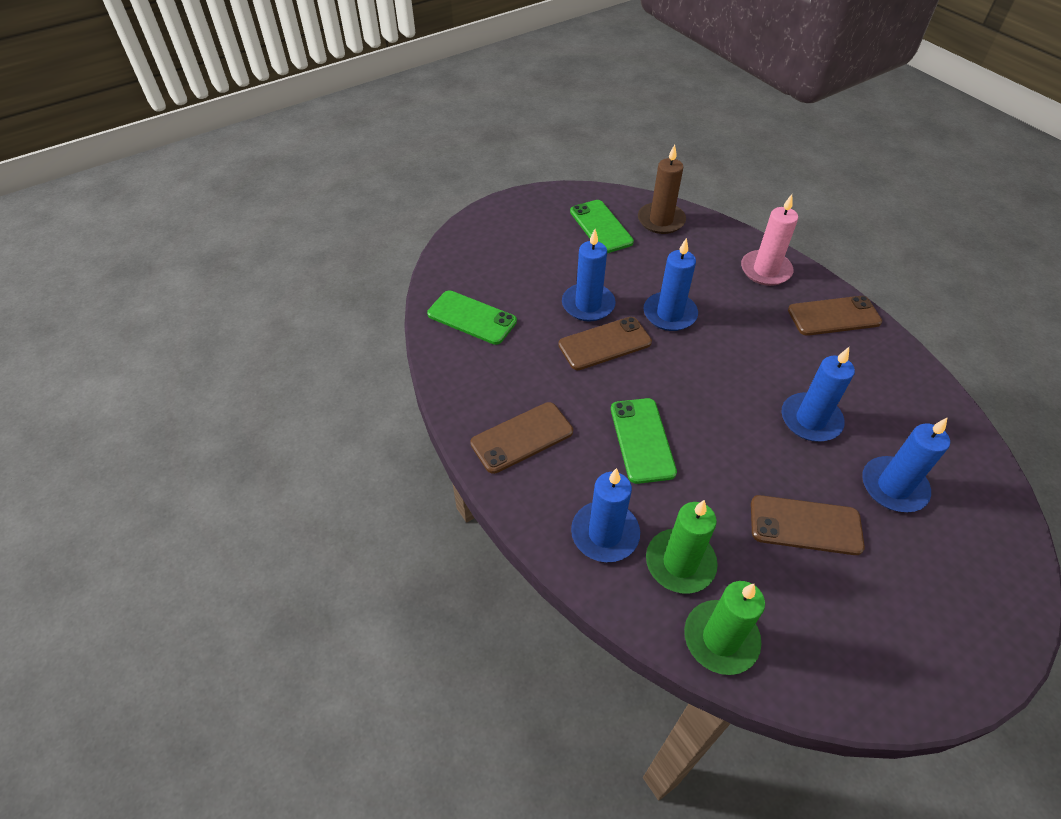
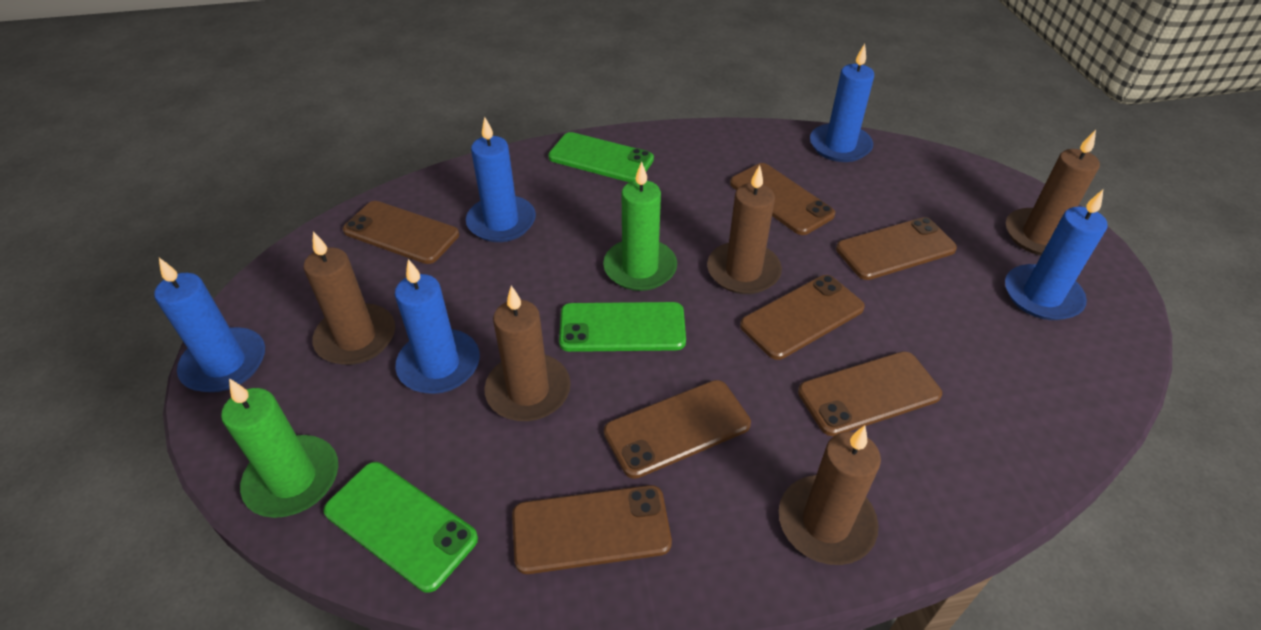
brown candle: [638,144,686,234] = 1 -> [304,231,395,365] [484,286,571,421] [707,165,782,294] [779,425,881,565] [1006,130,1100,256] = 5
brown phone: [470,402,573,474] [558,317,652,370] [751,495,865,555] [788,296,882,336] = 4 -> [343,201,459,264] [512,485,672,574] [604,380,751,479] [730,163,836,235] [740,275,865,360] [798,351,942,436] [836,217,957,280] = 7
pink candle: [741,194,798,286] = 1 -> none = 0

